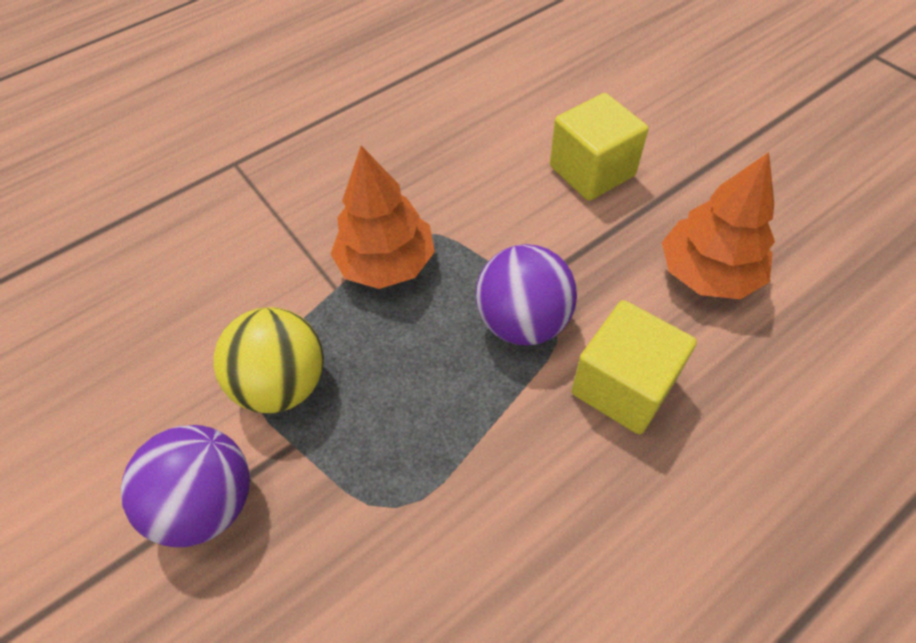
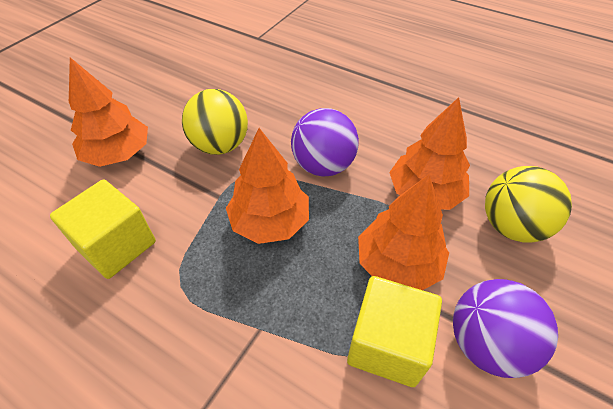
orange tree: [330,146,435,289] [662,152,775,299] = 2 -> [69,57,148,167] [226,128,309,244] [358,175,449,290] [389,97,470,210] = 4
yellow ball: [213,307,324,413] = 1 -> [182,89,248,155] [485,166,572,243] = 2

